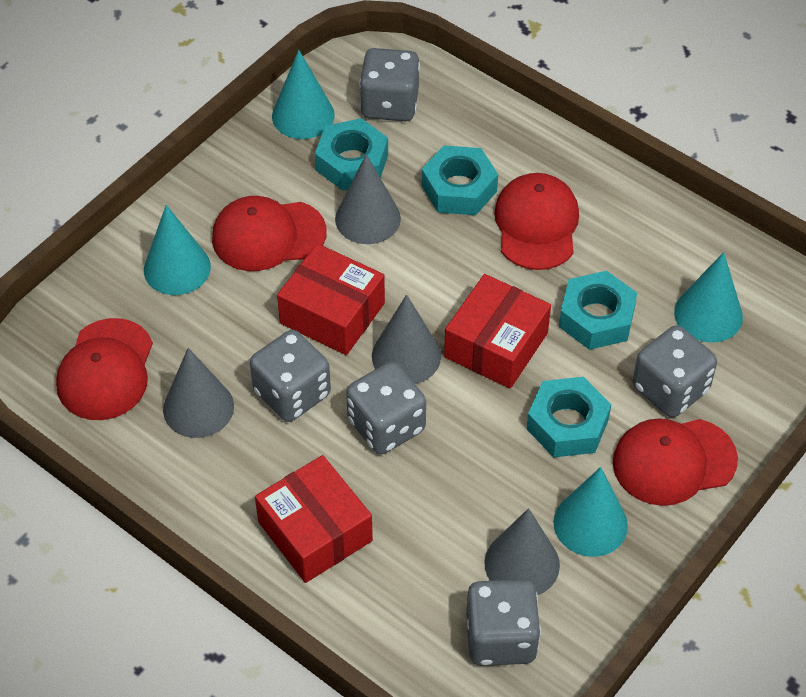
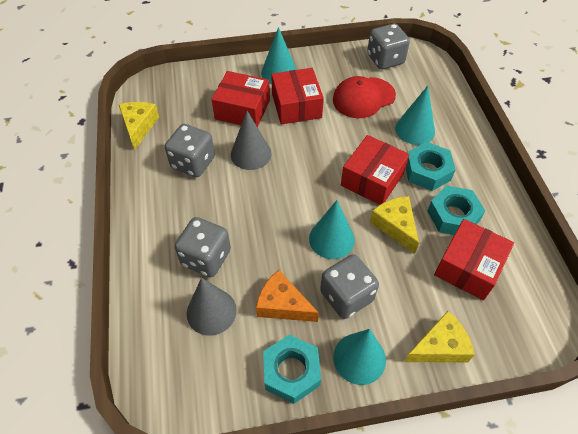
grey cone: [163,348,234,438] [335,154,401,244] [372,294,441,384] [484,508,560,596] = 4 -> [187,278,237,336] [231,111,271,170] = 2
grey dice: [250,330,331,422] [346,362,426,455] [359,48,420,121] [466,579,541,666] [633,325,717,417] = 5 -> [165,124,215,177] [175,217,231,277] [320,254,379,319] [367,23,410,70] = 4
orange cheese: none = 0 -> [256,270,319,322] = 1
red box: [255,455,373,583] [277,244,385,355] [444,274,551,389] = 3 -> [211,71,270,127] [271,68,324,124] [341,135,409,205] [434,219,514,300] = 4
red cap: [56,318,153,420] [212,196,327,271] [494,173,579,270] [613,418,738,506] = 4 -> [333,76,396,118] = 1
turquoise nut: [315,118,388,190] [422,145,498,215] [527,377,611,457] [559,271,637,350] = 4 -> [263,334,321,404] [406,142,455,191] [427,185,485,235] = 3
yellow cheese: none = 0 -> [119,102,159,150] [370,196,419,254] [404,311,475,363] = 3

